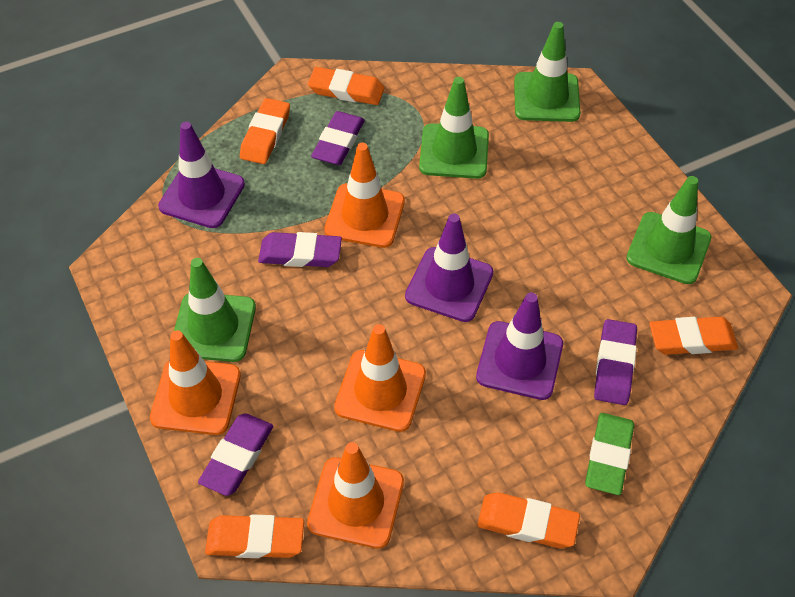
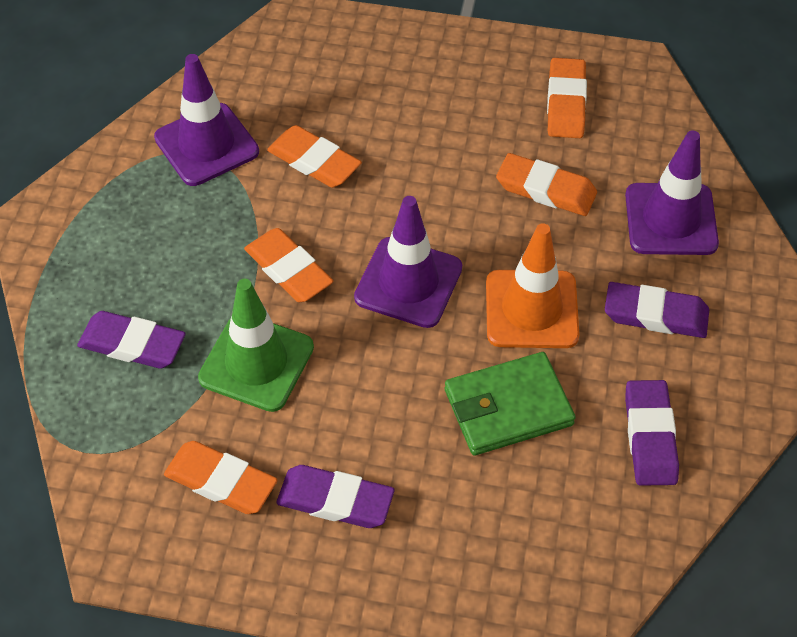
green eraser: [585,413,634,495] = 1 -> none = 0
green traffic cone: [174,258,256,362] [419,77,489,179] [514,22,581,122] [626,176,711,284] = 4 -> [198,279,314,412] = 1
green wallet: none = 0 -> [445,352,576,455] = 1
orange traffic cone: [150,330,241,435] [307,442,404,549] [324,143,405,248] [334,324,426,432] = 4 -> [486,223,579,348] = 1

